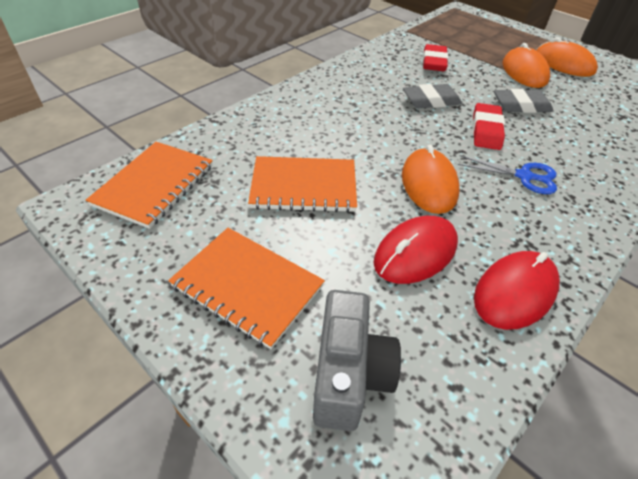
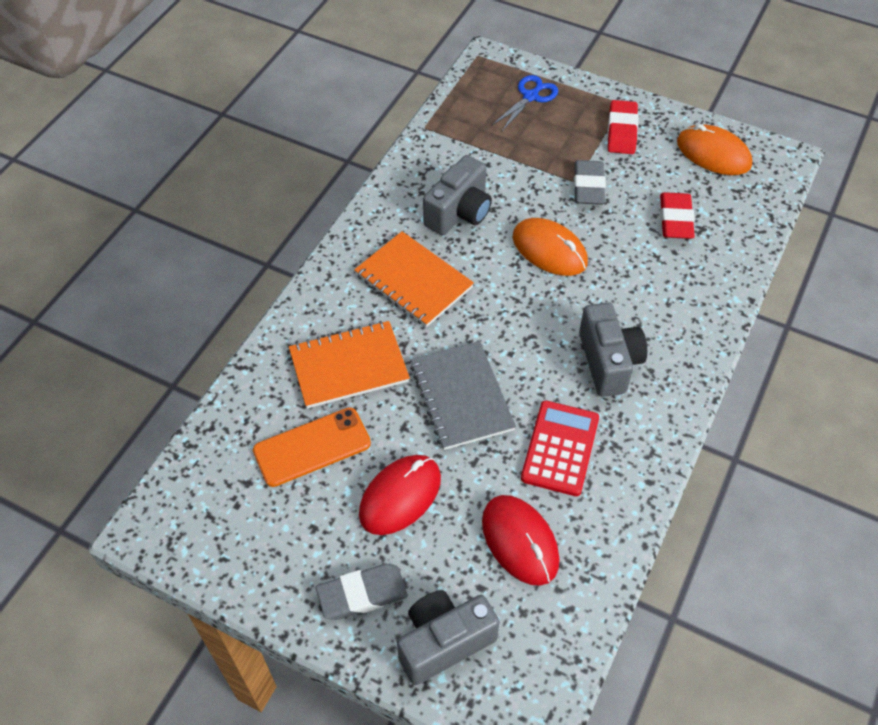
grey camera: [313,290,401,431] = 1 -> [397,590,500,685] [423,155,492,235] [579,302,647,397] = 3
grey notebook: none = 0 -> [410,341,516,450] = 1
orange mouse: [402,145,460,214] [502,43,550,88] [536,37,598,77] = 3 -> [512,218,588,276] [677,124,752,175] = 2
orange notebook: [86,142,213,229] [168,228,325,349] [248,156,357,213] = 3 -> [289,321,410,408] [354,231,474,327] = 2
orange phone: none = 0 -> [253,407,371,487] = 1
red calculator: none = 0 -> [521,400,599,496] = 1

